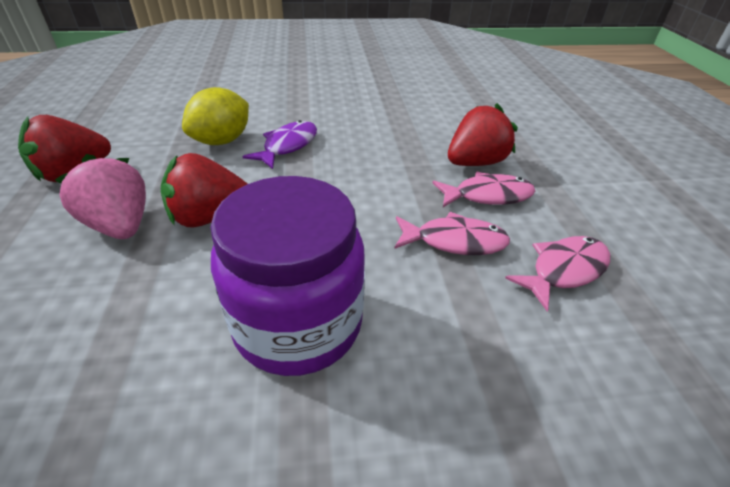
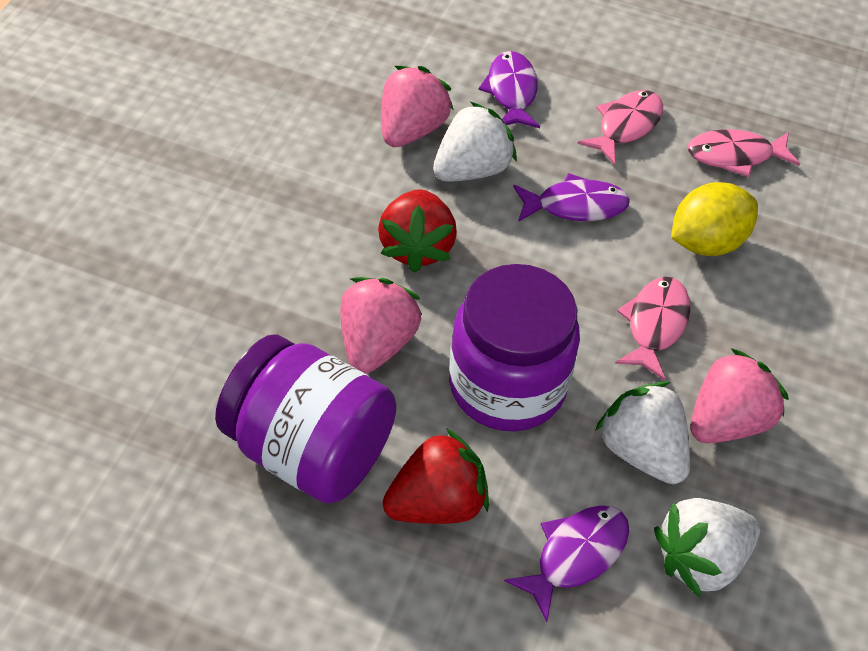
pink strawberry: [55,154,146,239] = 1 -> [340,277,422,374] [381,66,454,147] [690,348,789,443] = 3
purple fish: [242,120,317,169] = 1 -> [478,51,540,128] [504,505,629,622] [513,173,630,222] = 3
purple jar: [210,176,365,376] = 1 -> [215,334,396,504] [449,264,580,432] = 2
red strawberry: [18,115,111,182] [161,153,247,228] [448,103,518,166] = 3 -> [378,189,457,273] [382,428,489,524] = 2
white strawberry: none = 0 -> [433,102,517,182] [595,381,690,484] [654,498,760,597] = 3

